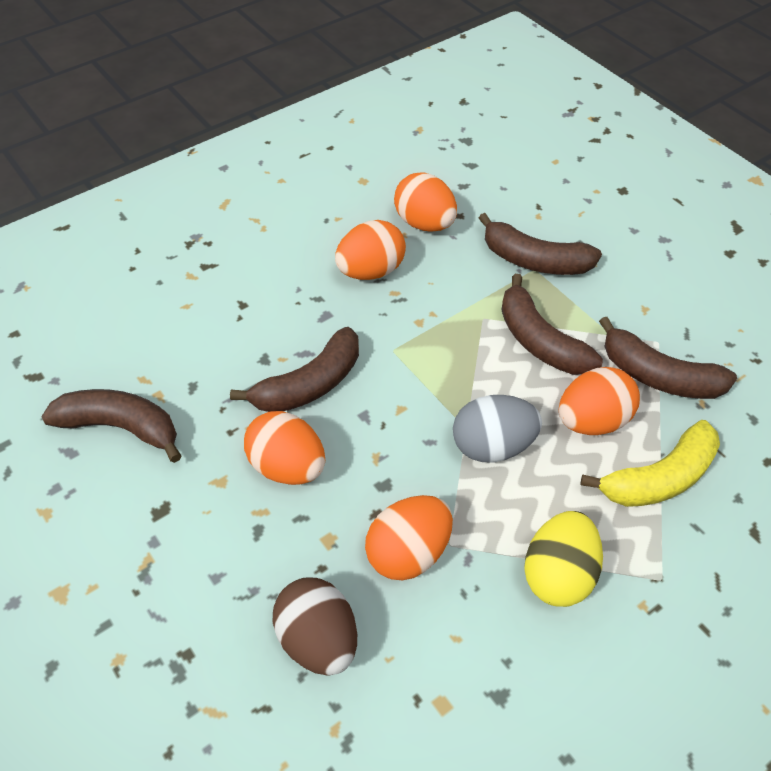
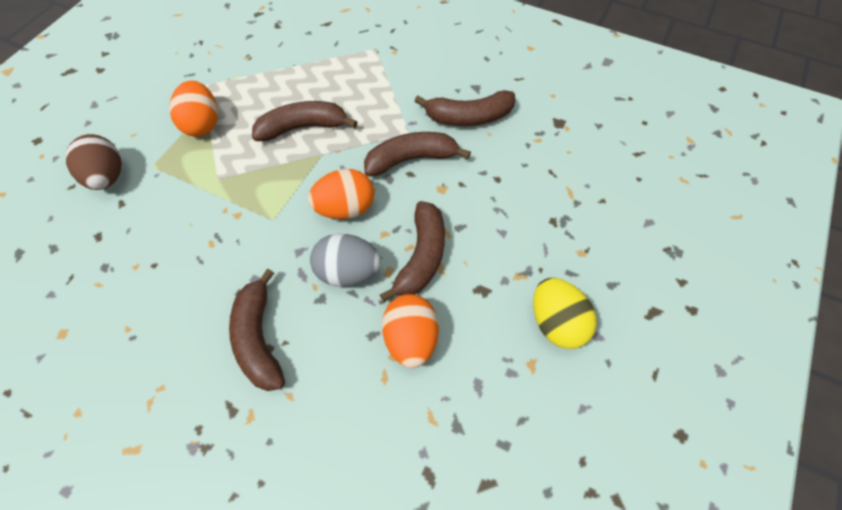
orange egg: [244,411,325,485] [335,220,406,280] [365,495,453,580] [394,172,457,232] [559,367,640,435] = 5 -> [169,80,218,137] [308,169,374,219] [382,294,439,368] = 3
yellow banana: [580,420,720,507] = 1 -> none = 0

